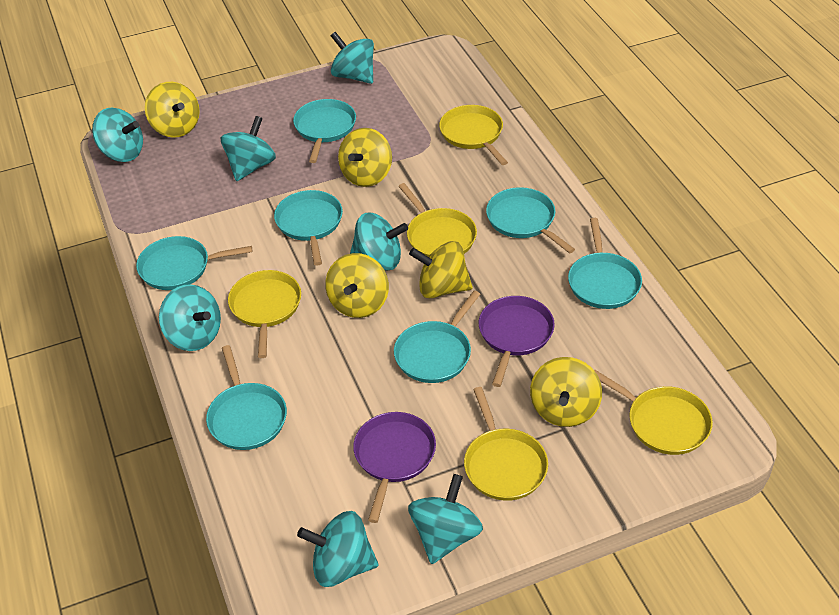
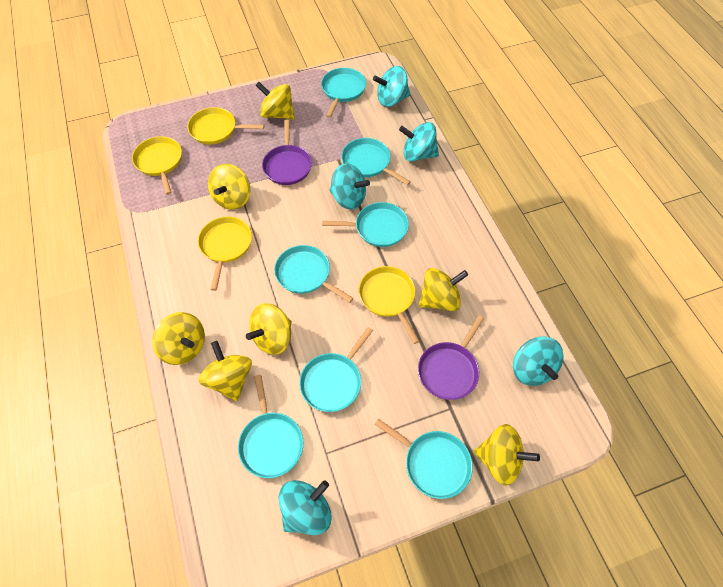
turquoise spinning top: [92,108,143,162] [159,284,221,351] [221,116,276,181] [297,511,378,587] [331,32,374,84] [350,213,408,271] [408,474,483,564] = 7 -> [279,480,332,535] [329,163,370,210] [373,66,410,107] [399,122,439,161] [513,336,564,386] = 5
yellow pan: [228,270,301,358] [398,183,477,257] [439,105,508,165] [464,387,548,501] [594,370,713,455] = 5 -> [132,136,182,195] [187,107,264,145] [198,217,252,291] [359,266,419,344] = 4
yellow spinning top: [145,82,200,138] [325,253,389,318] [338,128,392,187] [409,241,473,298] [530,357,602,427] = 5 -> [152,312,205,365] [198,341,252,401] [208,164,250,210] [246,303,292,355] [256,82,295,120] [419,268,468,311] [474,424,540,486] = 7

